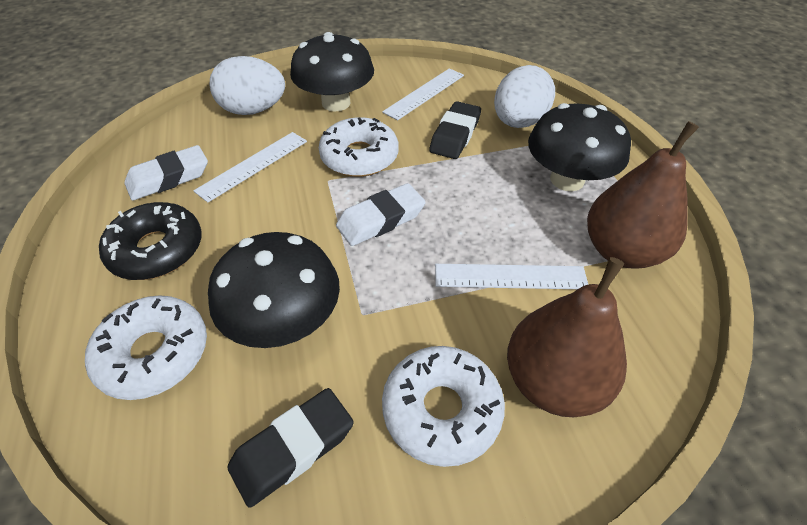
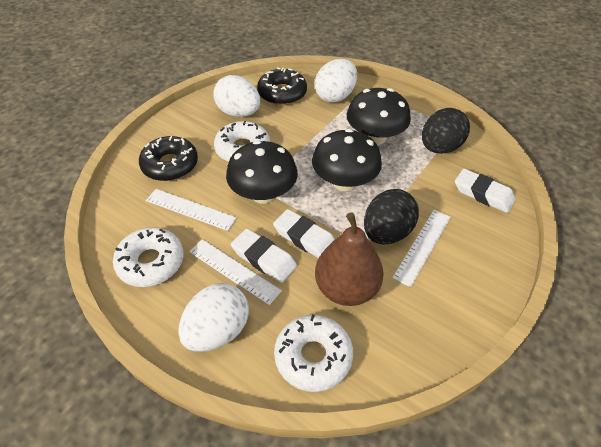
black donut: [99,202,202,280] = 1 -> [139,136,198,181] [257,67,307,105] = 2
black egg: none = 0 -> [364,189,419,245] [422,108,470,154] = 2
black eraser: [227,388,354,508] [429,101,481,159] = 2 -> none = 0
brown pear: [507,257,627,417] [587,121,699,268] = 2 -> [315,212,384,306] = 1
white egg: [210,56,285,115] [494,65,555,128] = 2 -> [178,283,249,352] [213,75,260,117] [315,59,357,103] = 3
white eraser: [124,145,208,201] [336,183,426,246] = 2 -> [231,229,297,283] [273,209,335,258] [455,169,516,213] = 3

